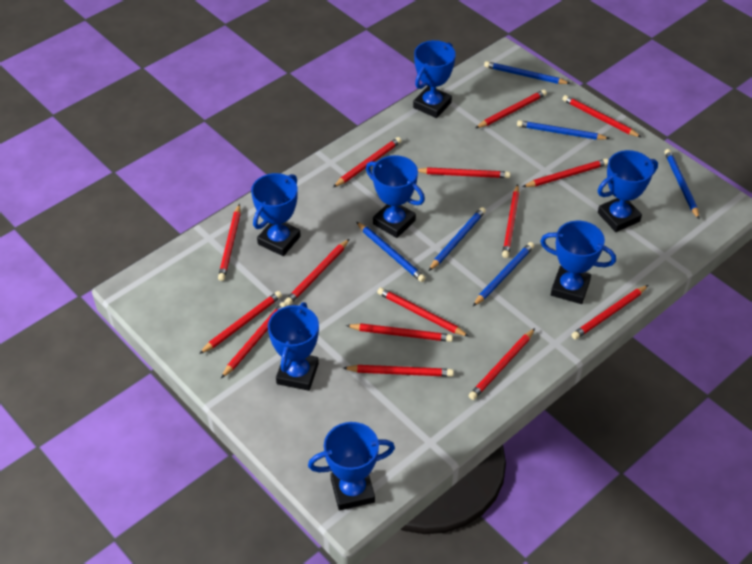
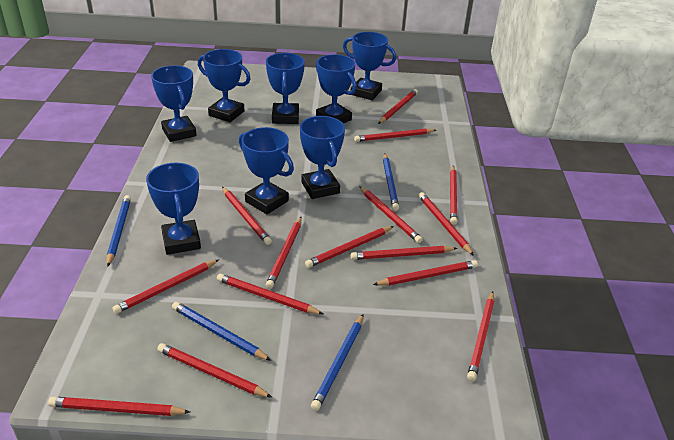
blue pencil: [356,222,426,282] [429,207,486,271] [473,242,534,306] [484,61,571,84] [517,120,610,140] [664,149,699,219] = 6 -> [107,195,131,267] [172,302,271,361] [311,314,364,411] [383,153,399,211] = 4
blue trophy: [251,173,301,256] [268,302,319,391] [308,422,395,510] [366,155,425,238] [413,40,456,118] [540,221,616,304] [598,150,658,232] = 7 -> [146,163,201,255] [151,65,197,142] [198,49,251,122] [239,127,294,214] [266,53,305,124] [300,116,345,199] [316,54,357,123] [343,32,396,100] = 8

